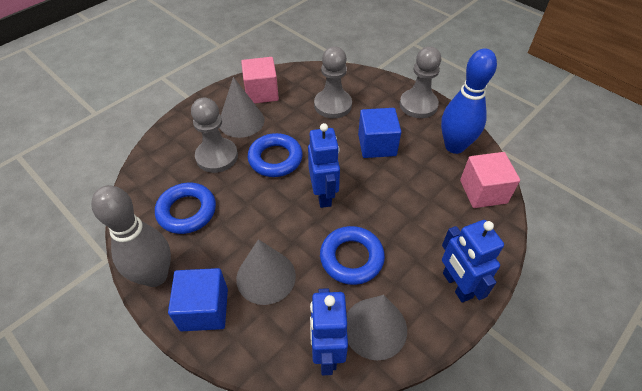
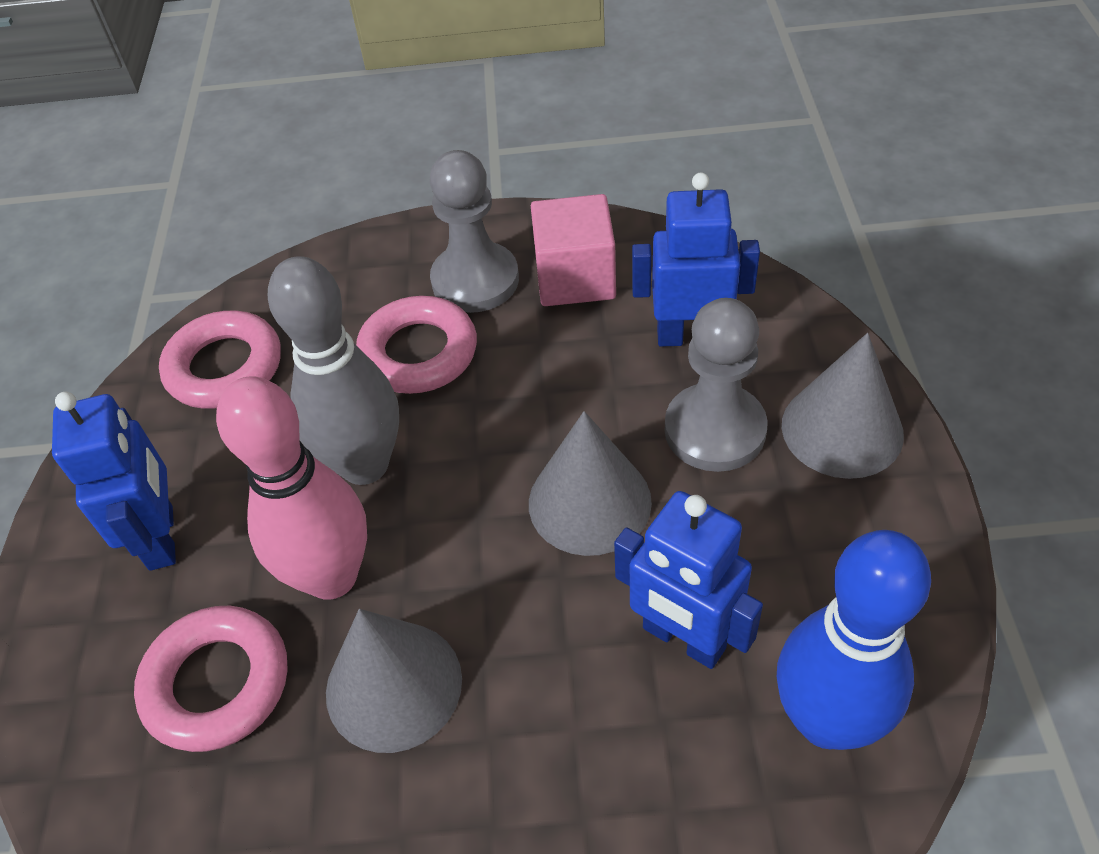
blue cube: [168,268,228,331] [358,108,401,158] = 2 -> none = 0
blue ring: [155,183,216,234] [248,133,303,177] [320,226,385,285] = 3 -> none = 0
grey pawn: [191,98,238,173] [314,46,352,118] [400,46,441,118] = 3 -> [430,150,519,313] [665,298,768,472] = 2
pink bowling pin: none = 0 -> [216,376,367,600] = 1
pink cube: [241,57,279,104] [460,152,520,208] = 2 -> [531,194,616,306] = 1
pink ring: none = 0 -> [134,606,287,752] [159,311,281,409] [356,296,477,394] = 3

